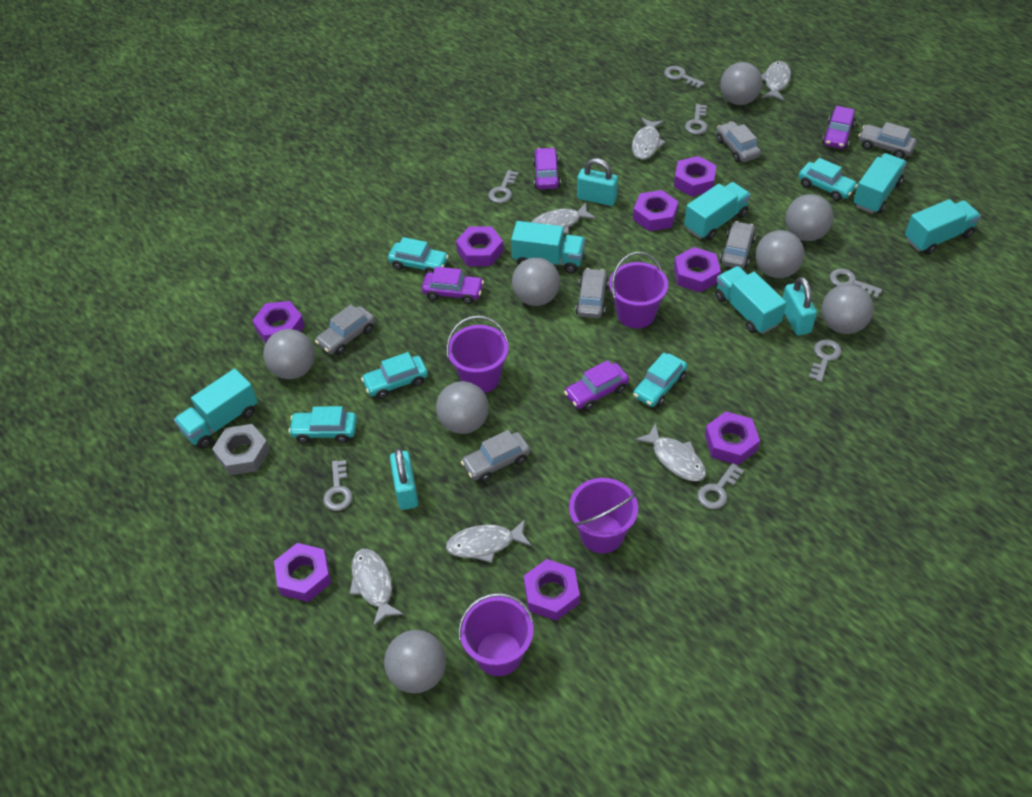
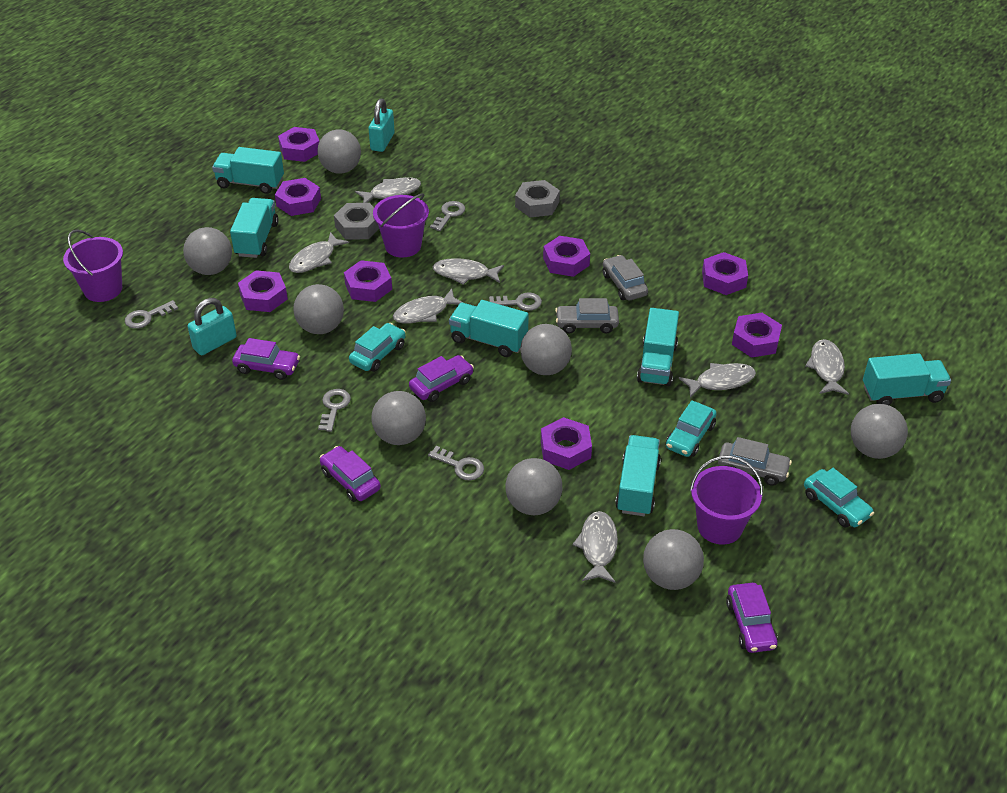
grey car: [315,304,375,355] [461,430,530,482] [576,268,609,318] [716,121,761,163] [720,221,756,269] [858,122,917,159] = 6 -> [555,298,619,334] [603,255,648,300] [718,437,792,486] = 3
grey fish: [349,548,404,627] [446,519,532,563] [532,202,596,234] [632,118,666,160] [635,423,706,481] [761,61,791,101] = 6 -> [289,232,349,273] [355,177,421,203] [393,288,464,324] [433,258,504,285] [573,511,618,583] [679,363,756,398] [805,339,849,395] = 7
grey key: [323,460,353,511] [488,170,518,203] [664,66,705,89] [685,104,708,135] [697,463,744,509] [809,339,842,382] [830,268,882,299] = 7 -> [125,300,178,329] [318,389,351,432] [428,446,484,481] [430,201,465,231] [489,292,542,311] = 5
grey nut: [212,424,270,475] = 1 -> [334,203,379,240] [515,180,560,217] = 2
purple bucket: [446,316,509,393] [458,593,534,676] [569,478,638,553] [609,252,668,329] = 4 -> [63,229,123,302] [373,193,429,257] [690,455,763,545] = 3
turquoise car: [288,406,357,443] [361,352,428,399] [388,237,449,274] [633,353,687,407] [798,158,858,201] = 5 -> [349,323,406,372] [666,400,717,457] [804,468,874,528] = 3
turquoise padlock: [390,448,418,510] [577,158,618,206] [783,277,817,336] = 3 -> [187,298,237,355] [369,98,395,152] = 2

